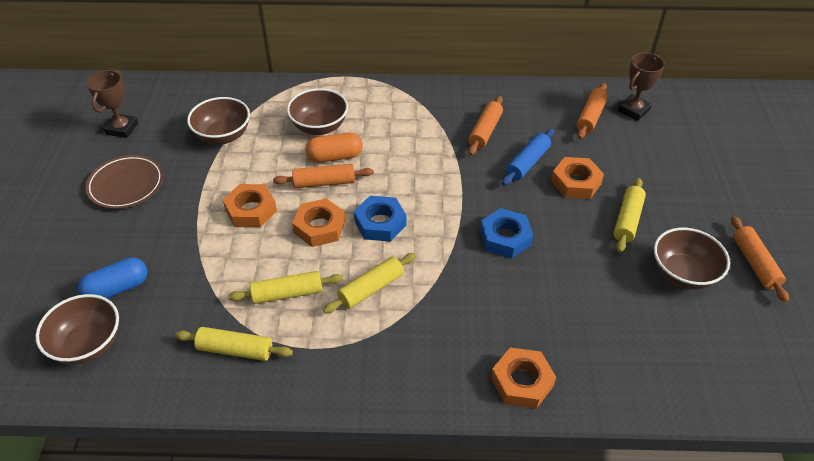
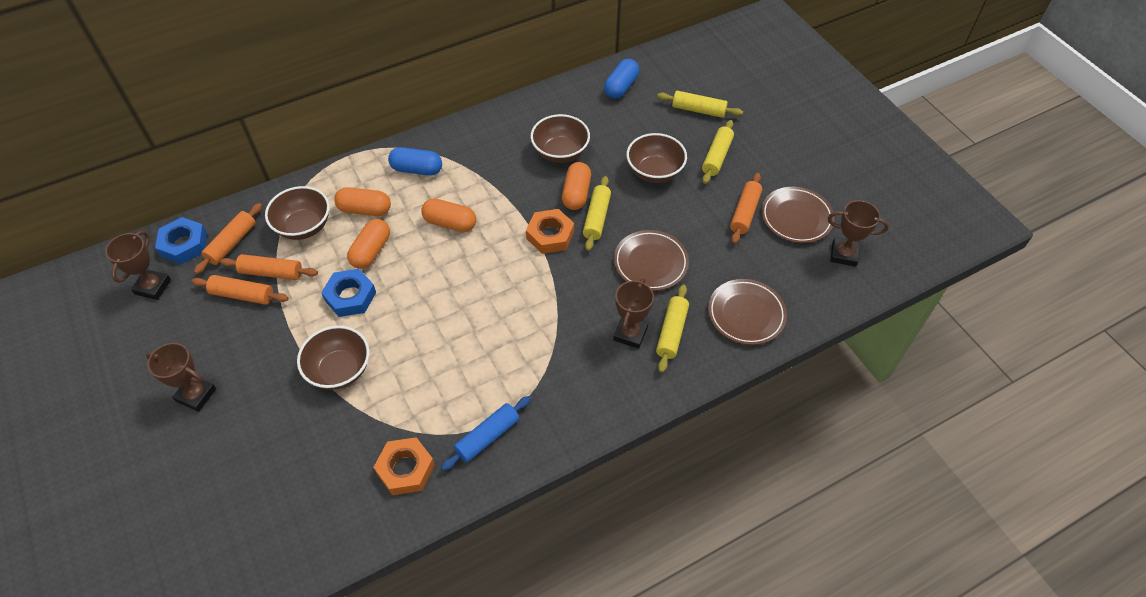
blue capsule: [78,257,148,299] = 1 -> [388,147,442,176] [604,59,639,99] = 2
brown plate: [85,155,164,209] = 1 -> [614,230,689,291] [708,279,787,345] [761,187,835,243] = 3
brown trophy: [86,70,138,138] [618,53,665,121] = 2 -> [105,231,171,300] [146,343,216,412] [613,278,654,349] [828,200,889,267] = 4
orange capsule: [306,133,363,163] = 1 -> [334,187,391,216] [347,219,390,269] [421,198,476,232] [562,162,591,210] = 4
orange nut: [223,184,277,227] [292,198,345,247] [491,348,556,409] [551,157,604,199] = 4 -> [374,437,435,495] [526,209,574,254] = 2

